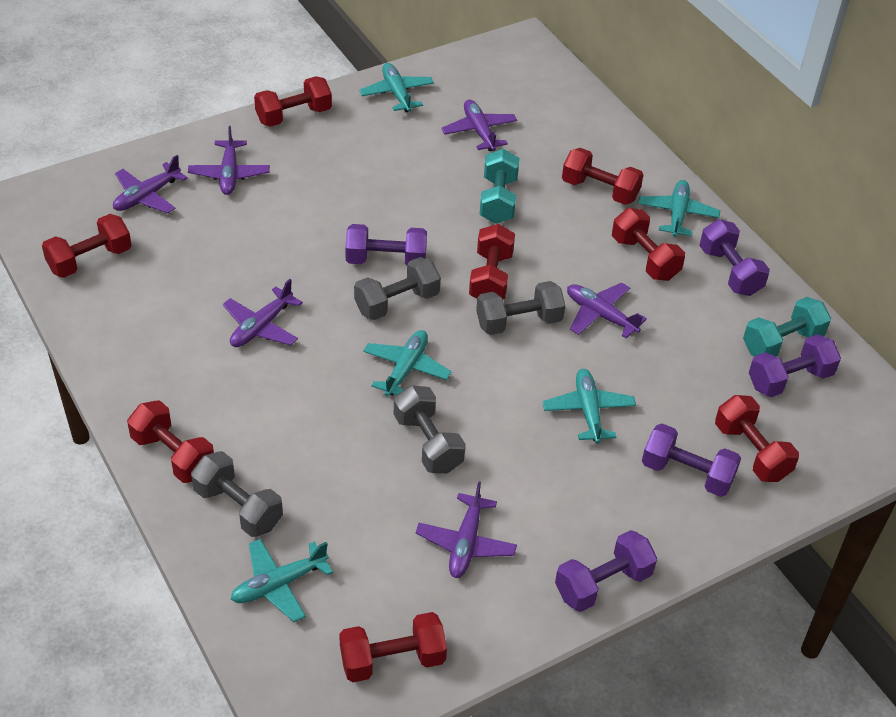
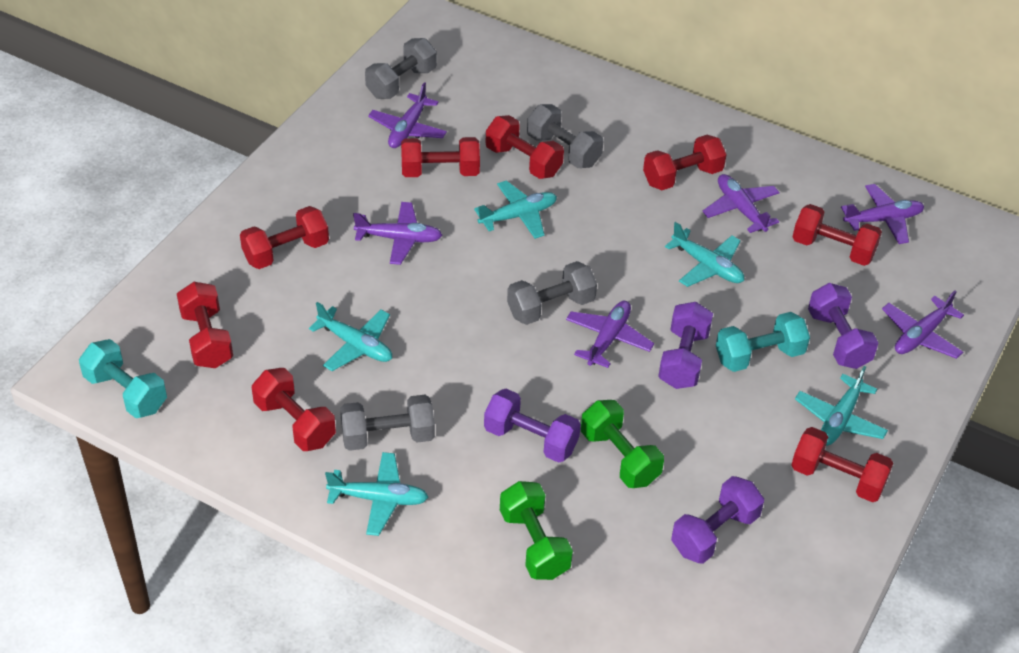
green dumbbell: none = 0 -> [500,481,573,580] [581,400,664,488] = 2
purple dumbbell: [345,224,427,266] [555,530,657,612] [642,423,741,497] [699,219,770,296] [749,334,841,397] = 5 -> [484,389,581,463] [658,302,713,389] [671,476,764,564] [808,283,879,369] = 4

